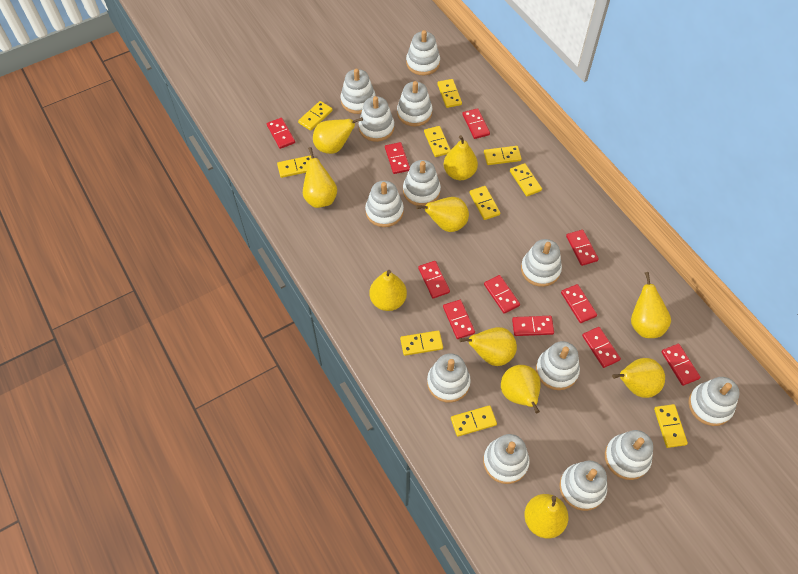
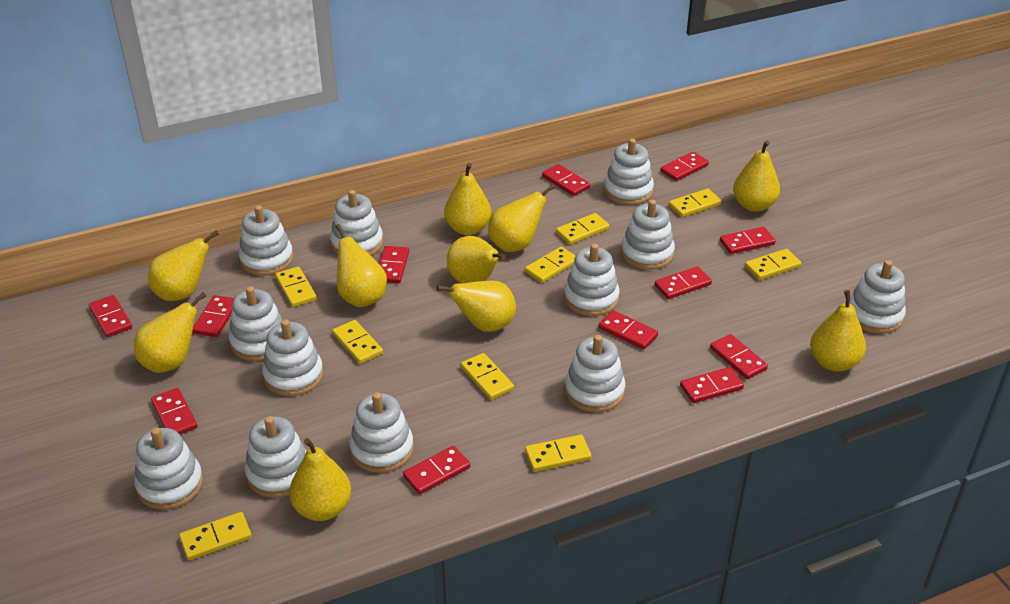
red domino: [267,118,295,149] [385,142,410,174] [418,261,450,298] [443,300,475,339] [463,108,490,139] [484,275,520,314] [512,316,554,336] [561,284,597,323] [566,230,599,266] [582,327,621,368] [661,344,700,386] = 11 -> [89,295,132,337] [151,388,198,434] [192,295,234,337] [379,246,409,283] [403,446,470,494] [542,164,590,196] [598,310,658,350] [655,266,712,299] [660,152,709,181] [680,367,744,403] [710,334,768,379] [720,227,776,254] = 12
white stacking toy: [341,69,376,114] [359,96,394,142] [365,180,404,227] [397,81,432,126] [403,160,441,206] [406,30,440,75] [427,353,471,402] [483,434,530,484] [521,239,562,287] [536,341,580,390] [559,461,607,511] [605,430,653,480] [688,377,740,426] = 13 -> [134,427,203,510] [229,286,282,361] [238,205,293,276] [245,416,307,498] [262,319,323,396] [330,190,383,256] [349,392,414,473] [564,243,620,316] [565,335,625,412] [604,138,654,205] [621,200,675,270] [850,260,906,334] = 12
yellow domino: [277,155,312,178] [298,101,333,131] [400,331,443,356] [424,126,451,157] [437,79,462,108] [451,405,497,437] [469,186,500,220] [484,146,522,165] [510,163,542,196] [654,404,688,448] = 10 -> [179,512,252,560] [275,266,317,307] [332,320,383,364] [461,353,514,400] [525,247,576,283] [525,434,592,472] [556,213,609,245] [669,189,721,217] [745,249,801,280] = 9

